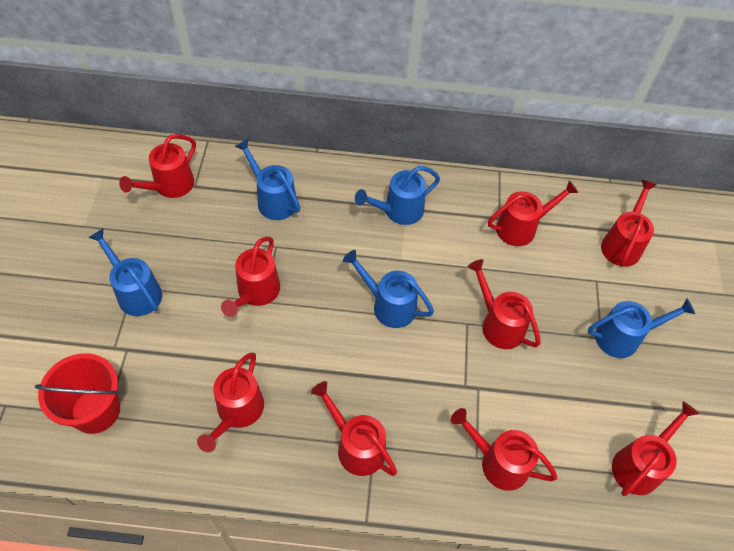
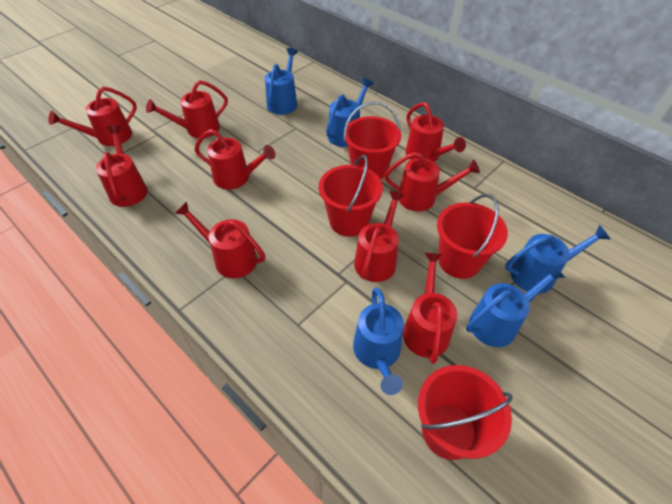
red bucket: [35,353,120,434] = 1 -> [319,155,383,237] [343,102,401,179] [418,365,513,460] [437,194,508,279] = 4

